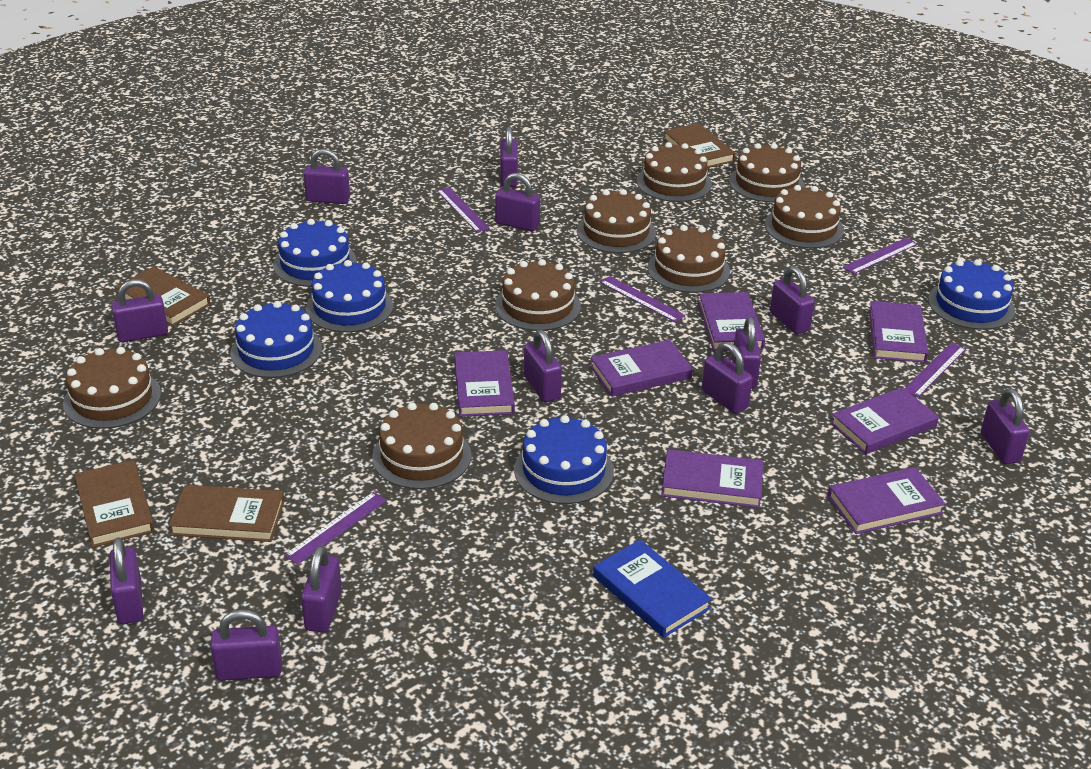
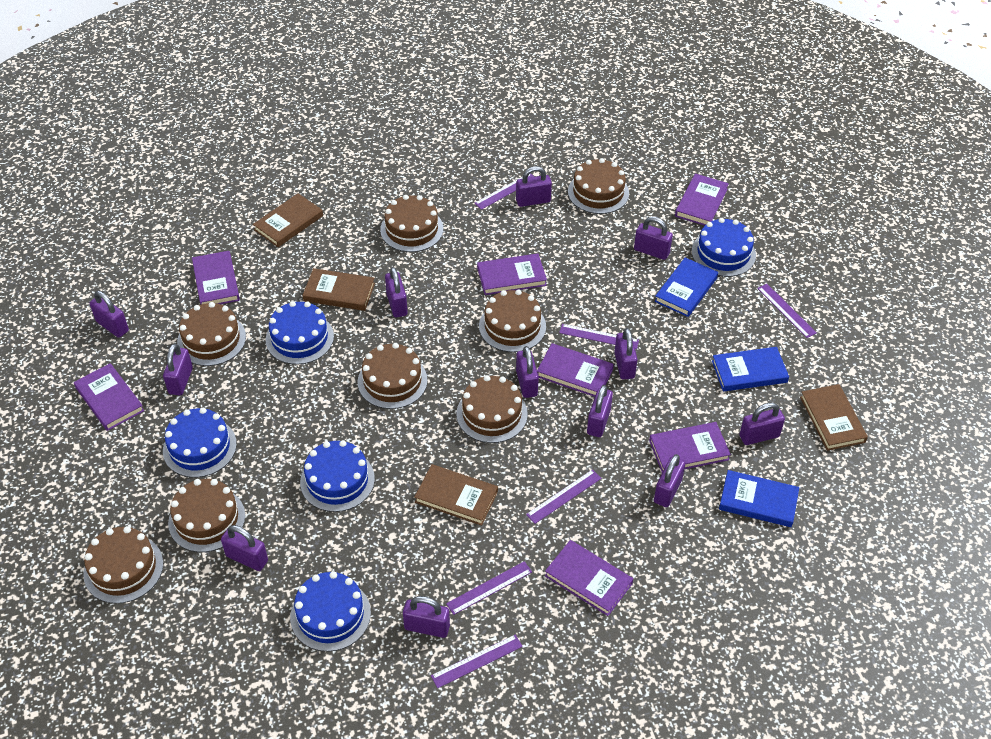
blue book: [593,540,712,638] = 1 -> [655,257,718,317] [712,347,789,391] [719,470,799,527] = 3
purple ruler: [284,492,387,565] [437,187,490,232] [600,276,685,322] [843,238,918,274] [905,342,966,397] = 5 -> [431,634,523,688] [446,561,532,615] [474,173,534,210] [526,469,602,524] [559,324,639,349] [757,284,816,338] = 6

